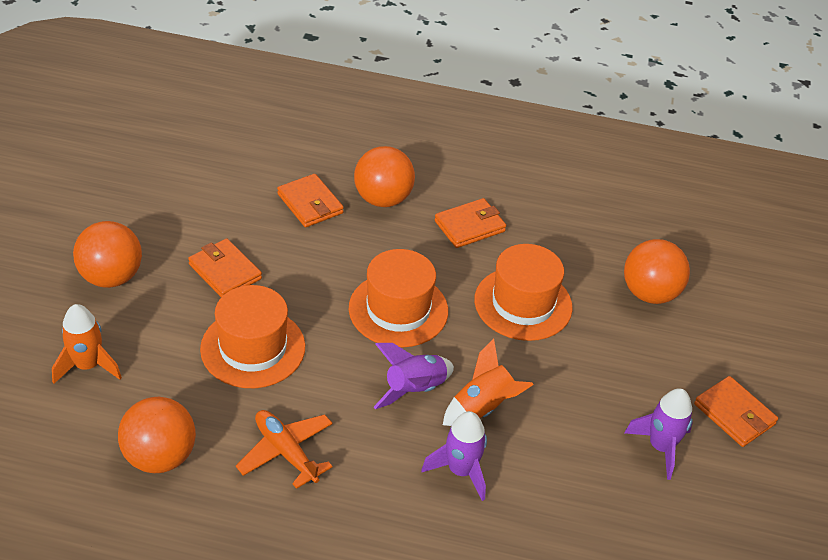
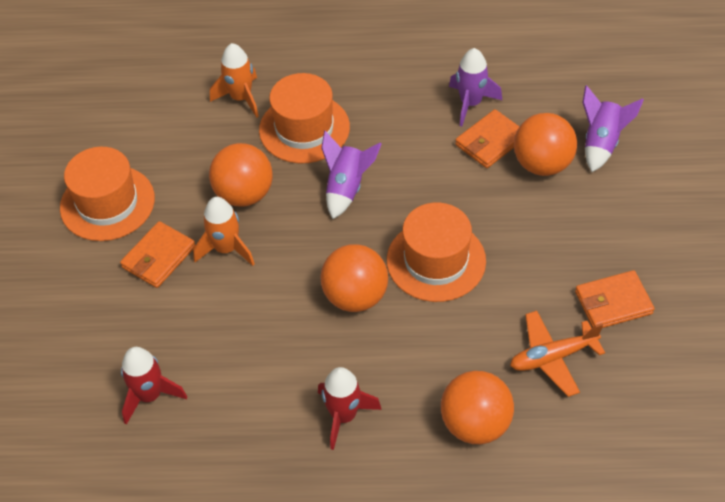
orange wallet: [188,238,262,297] [277,174,344,227] [434,198,506,248] [694,376,778,447] = 4 -> [120,221,196,288] [455,109,519,168] [575,270,655,328] = 3
red rocket: none = 0 -> [121,347,187,425] [318,367,382,450] = 2

